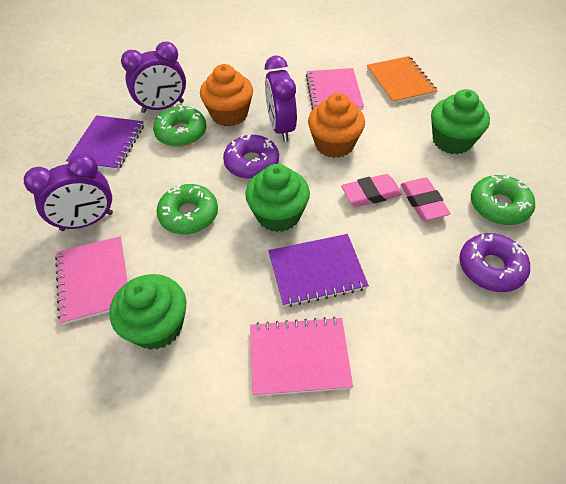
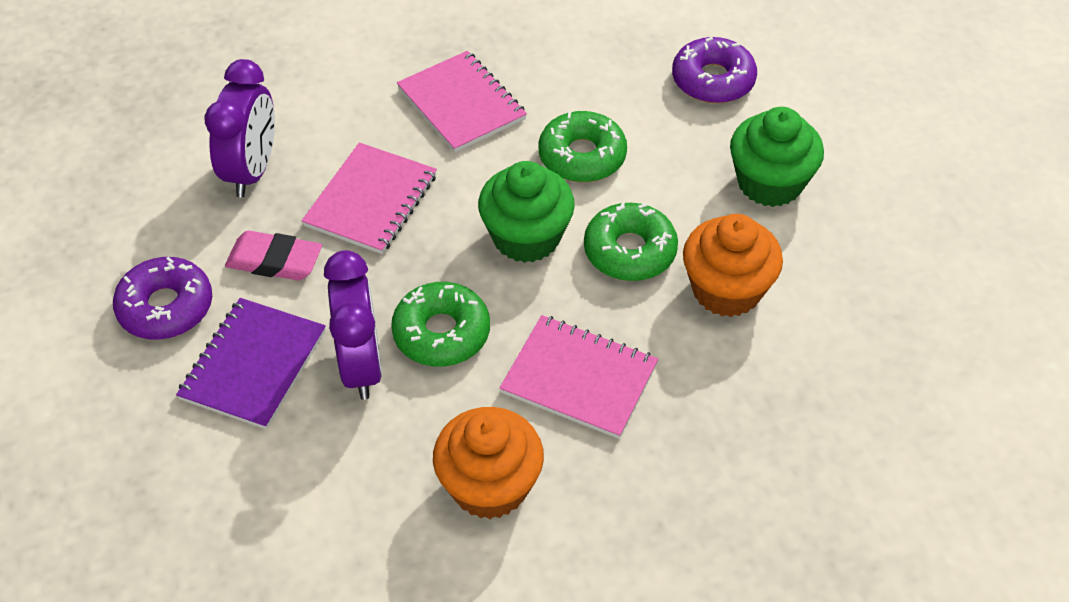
green cupcake: [109,274,186,350] [245,164,310,232] [431,89,490,154] = 3 -> [478,161,575,263] [730,107,824,207] = 2
orange notebook: [367,56,438,104] = 1 -> none = 0
pink eraser: [341,174,403,207] [401,178,451,221] = 2 -> [225,231,322,281] = 1
purple clock: [24,153,113,231] [121,42,186,113] [265,56,297,142] = 3 -> [205,59,275,197] [324,250,382,400] = 2
purple notebook: [66,115,144,171] [268,234,369,307] = 2 -> [176,298,326,430] = 1

